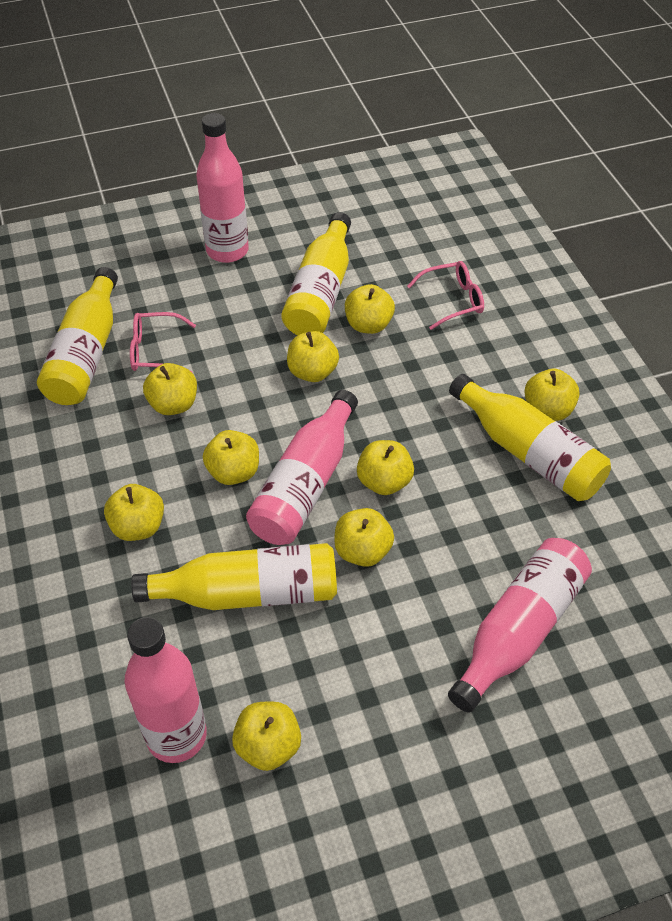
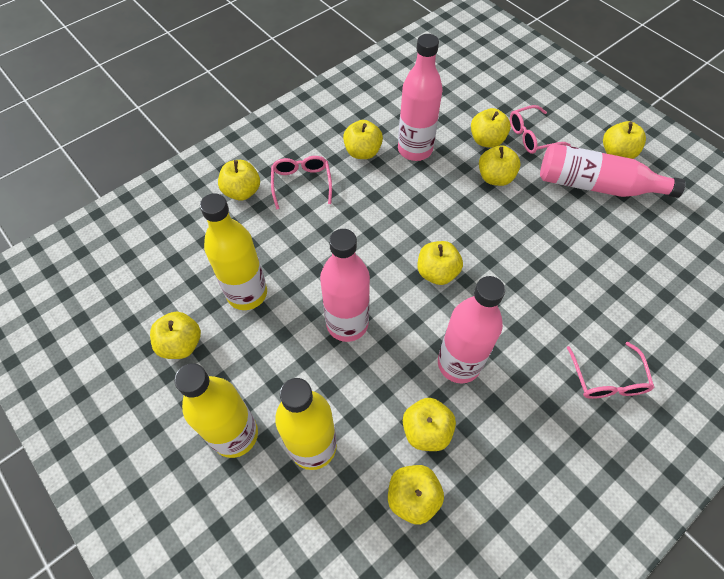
pink glasses: [130,312,196,373] [407,261,484,330] = 2 -> [271,156,332,209] [510,105,571,154] [567,342,655,399] = 3
yellow bottle: [37,267,118,405] [131,543,337,610] [281,212,351,335] [449,374,611,501] = 4 -> [174,363,258,458] [200,193,267,310] [275,378,337,470] = 3

